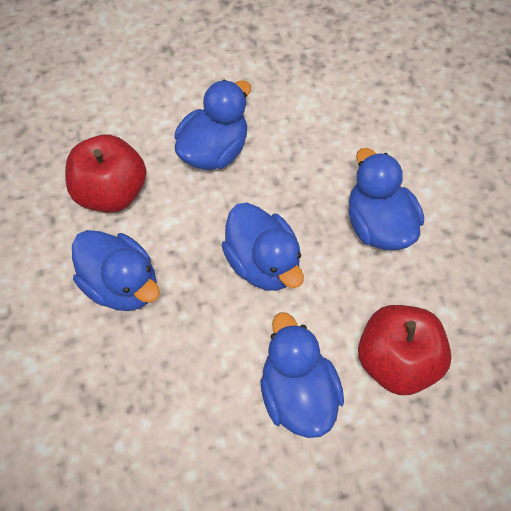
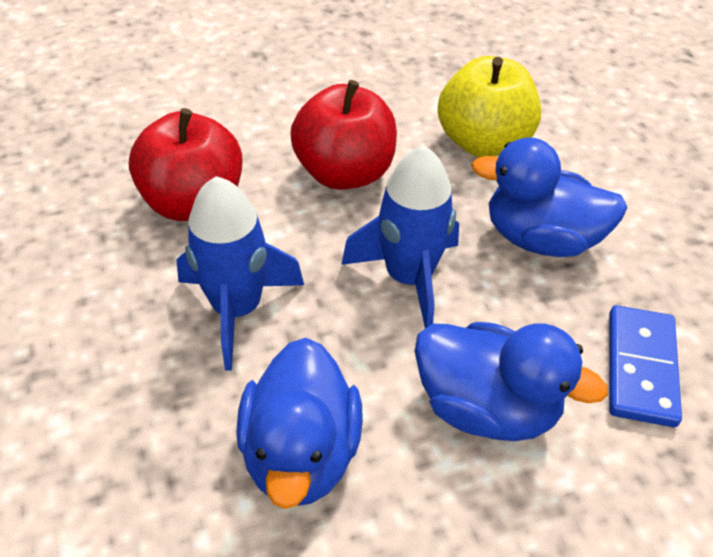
blue domino: none = 0 -> [609,305,682,427] = 1
blue duck: [72,230,160,311] [174,80,251,170] [221,203,304,291] [261,312,344,438] [349,148,424,250] = 5 -> [236,338,363,509] [415,322,608,441] [471,137,627,257] = 3
blue rocket: none = 0 -> [176,176,304,371] [341,145,459,329] = 2
yellow apple: none = 0 -> [438,56,541,157] = 1

